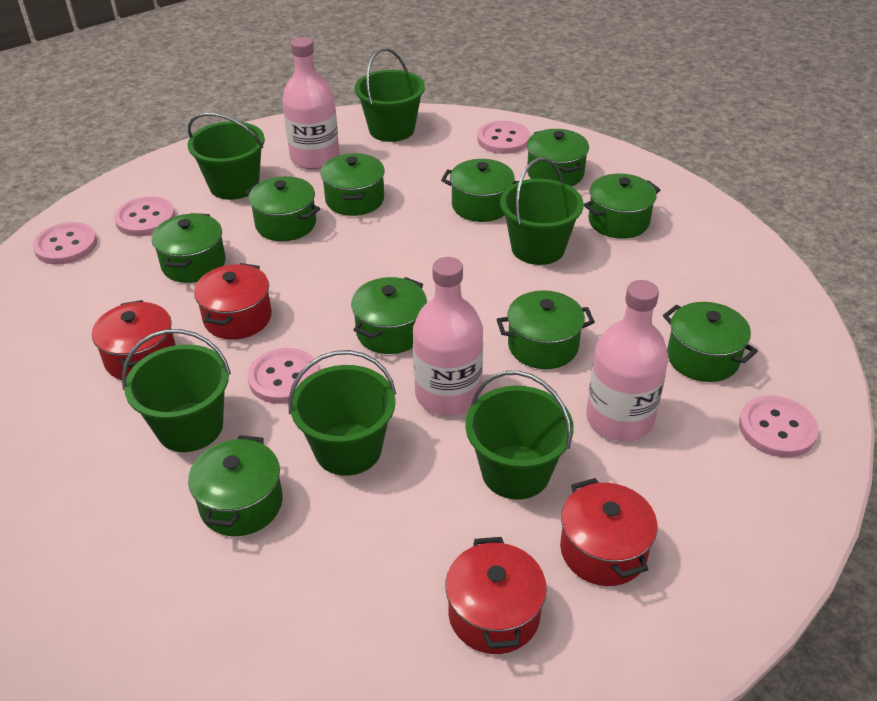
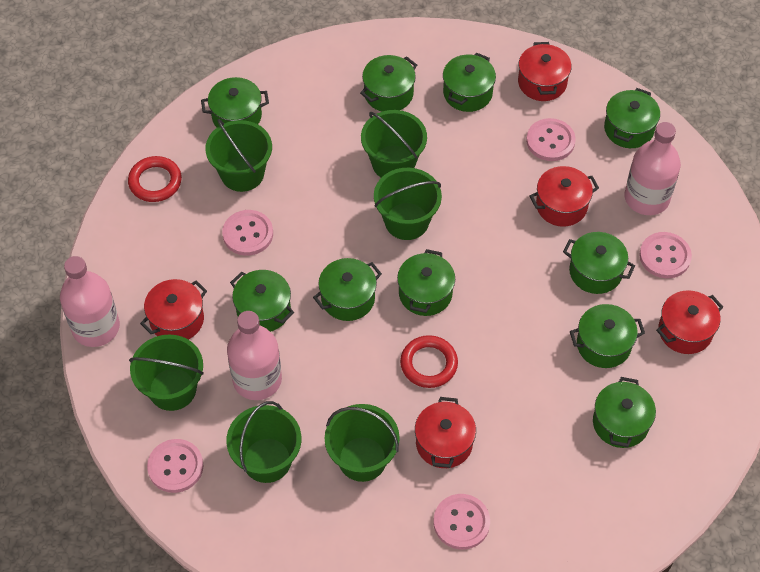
red pot: [92,300,176,380] [194,263,272,340] [445,537,547,654] [560,478,657,586] = 4 -> [140,279,207,340] [415,397,476,468] [518,42,572,101] [529,166,599,227] [656,290,723,354] = 5
red ring: none = 0 -> [128,156,182,202] [400,335,458,388] = 2

